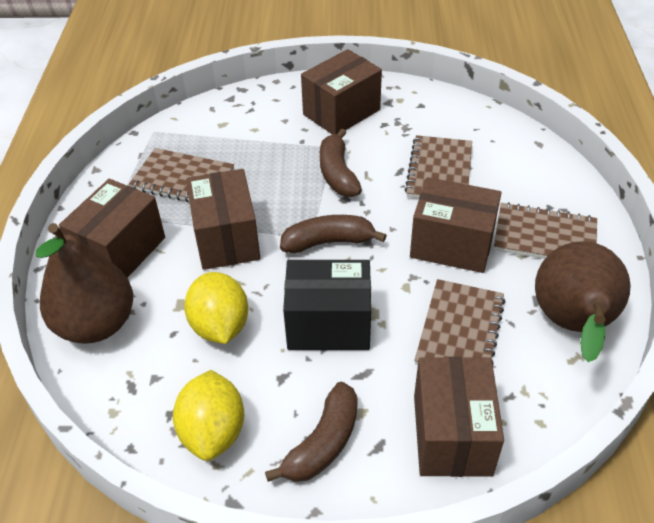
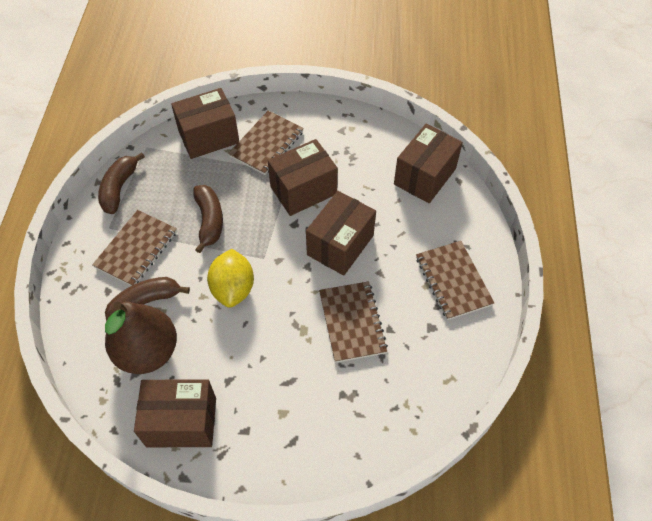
black box: [283,260,371,350] = 1 -> none = 0
brown pear: [36,223,133,344] [535,241,631,362] = 2 -> [105,302,177,374] = 1
yellow lemon: [173,370,244,461] [184,272,248,344] = 2 -> [207,249,254,308] = 1

